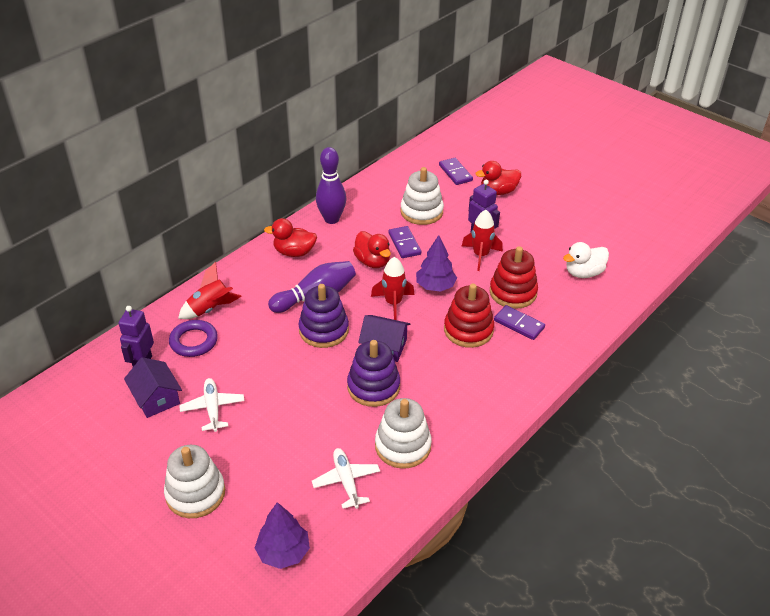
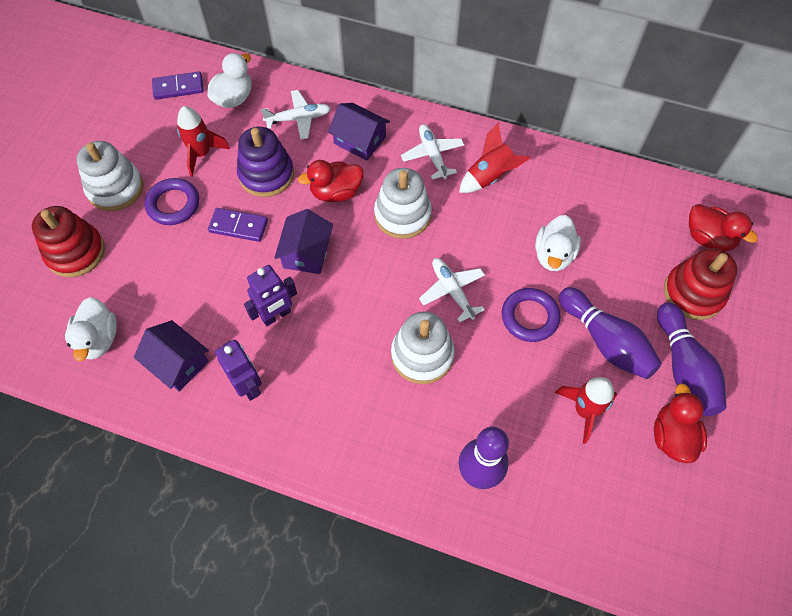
purple bowling pin: [268,261,356,313] [316,147,346,224] = 2 -> [459,427,509,489] [559,287,662,379] [657,302,727,416] = 3
purple domino: [389,226,421,258] [439,158,473,185] [494,305,545,340] = 3 -> [152,71,204,100] [208,208,268,242] = 2
purple house: [124,357,182,418] [358,315,410,362] = 2 -> [134,320,209,392] [274,209,333,274] [328,103,390,161] = 3
purple ring: [169,320,218,357] = 1 -> [145,178,199,225] [502,288,560,342] = 2
purple stacking toy: [299,284,349,348] [347,340,400,407] = 2 -> [237,127,294,197] = 1
purple tree: [255,502,310,569] [416,235,457,292] = 2 -> none = 0
white duck: [563,242,609,278] = 1 -> [65,297,117,361] [208,53,252,108] [535,215,581,271] = 3
white plane: [179,378,245,432] [312,448,380,509] = 2 -> [261,90,331,140] [401,124,464,180] [419,258,485,323] = 3

